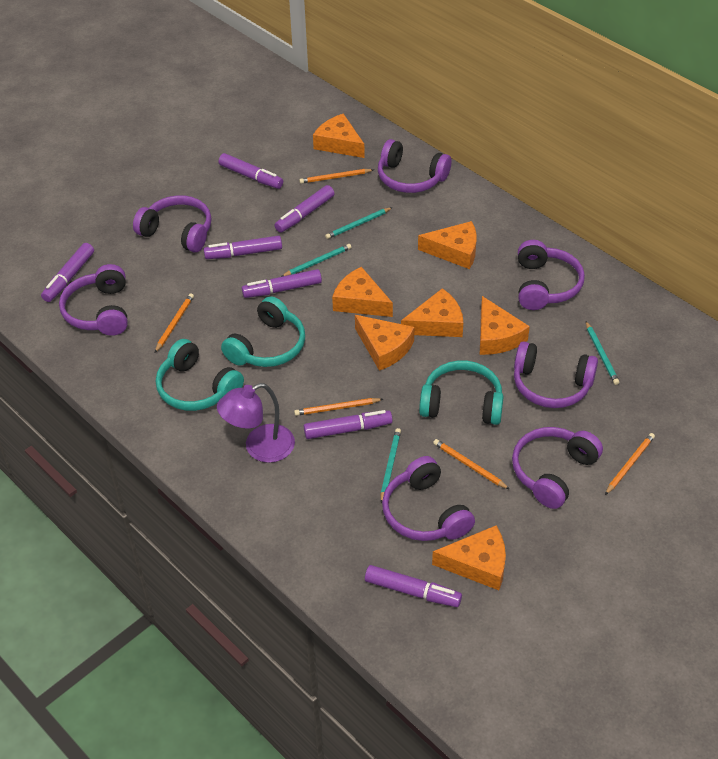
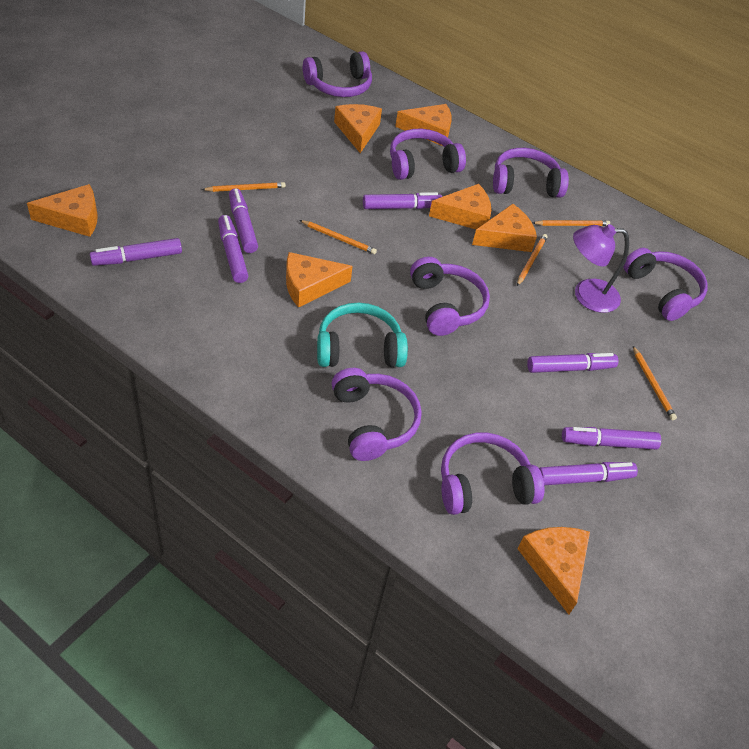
turquoise headphones: [156,339,244,411] [221,296,305,367] [419,361,504,425] = 3 -> [317,303,408,367] = 1
turquoise pencil: [281,244,351,277] [325,207,393,239] [381,428,401,504] [586,321,619,385] = 4 -> none = 0

